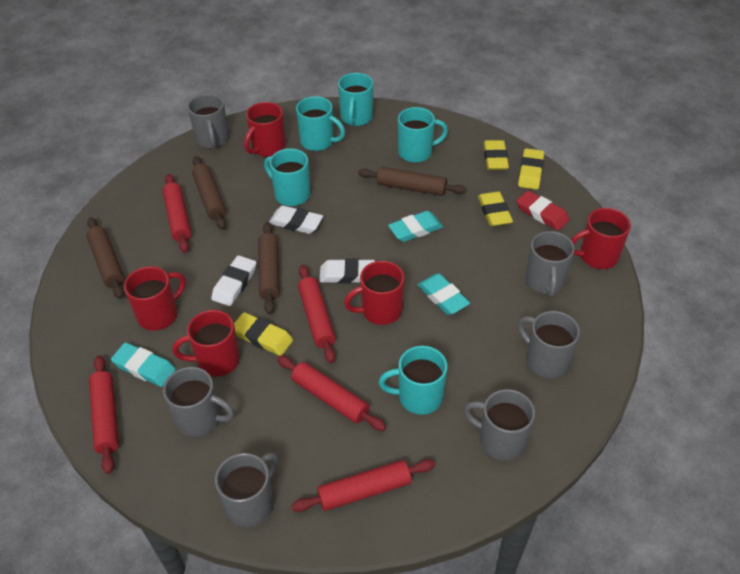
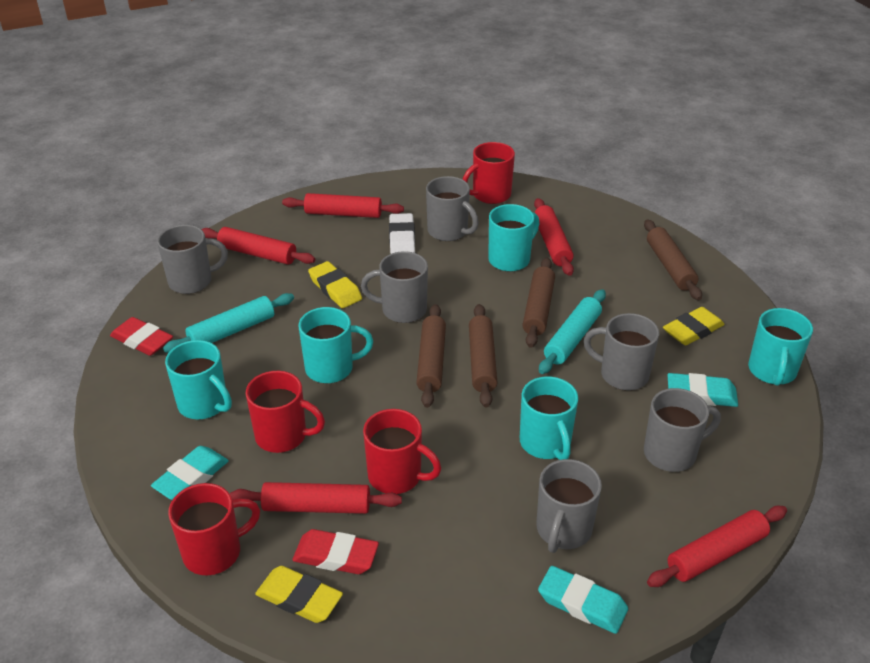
red eraser: [517,191,570,231] = 1 -> [110,317,173,356] [293,529,379,574] = 2
red mug: [124,266,186,331] [173,310,240,377] [244,102,286,157] [344,261,405,325] [571,208,631,269] = 5 -> [168,483,260,575] [246,371,325,453] [363,409,441,494] [463,142,515,204] = 4
turquoise rolling pin: none = 0 -> [163,293,294,353] [539,289,606,374] = 2
white eraser: [211,255,256,306] [269,206,323,234] [319,258,375,284] = 3 -> [389,213,415,254] = 1
yellow eraser: [234,312,293,356] [478,191,513,226] [483,140,509,170] [518,148,544,190] = 4 -> [255,566,343,623] [308,261,362,308] [663,307,725,345] = 3

